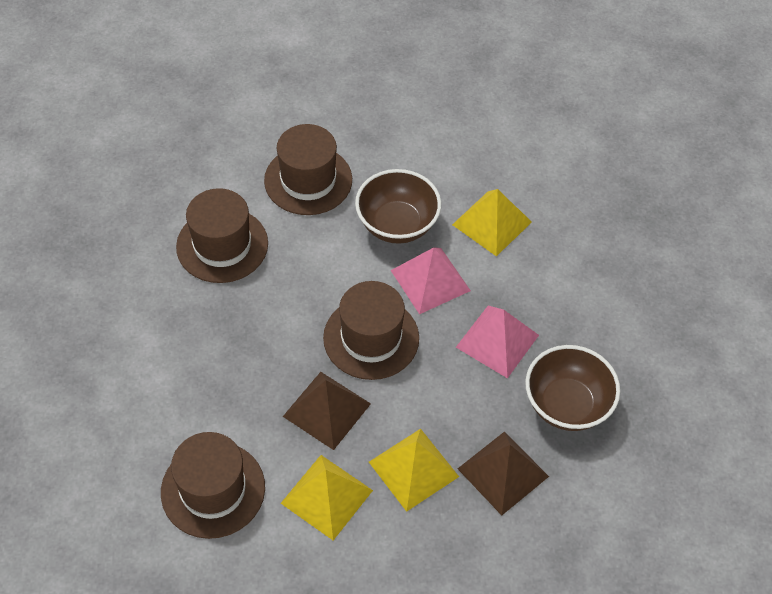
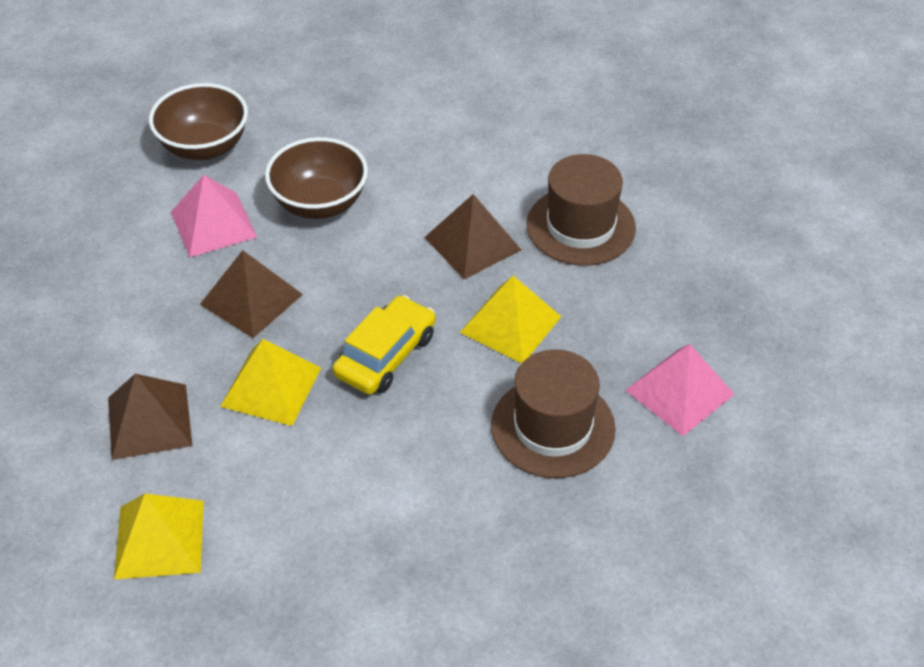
brown hat: [161,432,265,539] [176,188,268,283] [264,124,352,215] [323,281,419,380] = 4 -> [491,349,616,478] [527,154,636,266] = 2
brown pyramid: [283,372,371,450] [458,431,549,515] = 2 -> [108,374,192,460] [200,250,303,338] [424,194,521,279] = 3
yellow car: none = 0 -> [332,295,436,395] = 1

